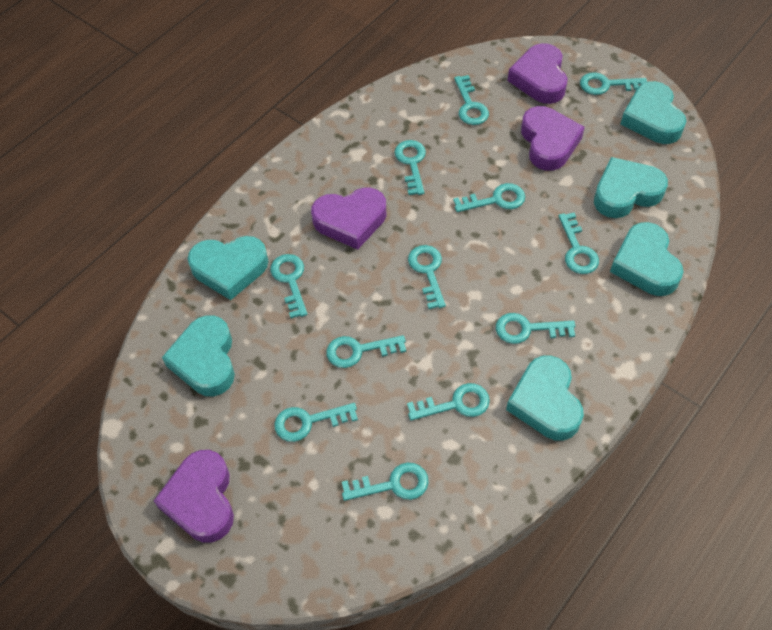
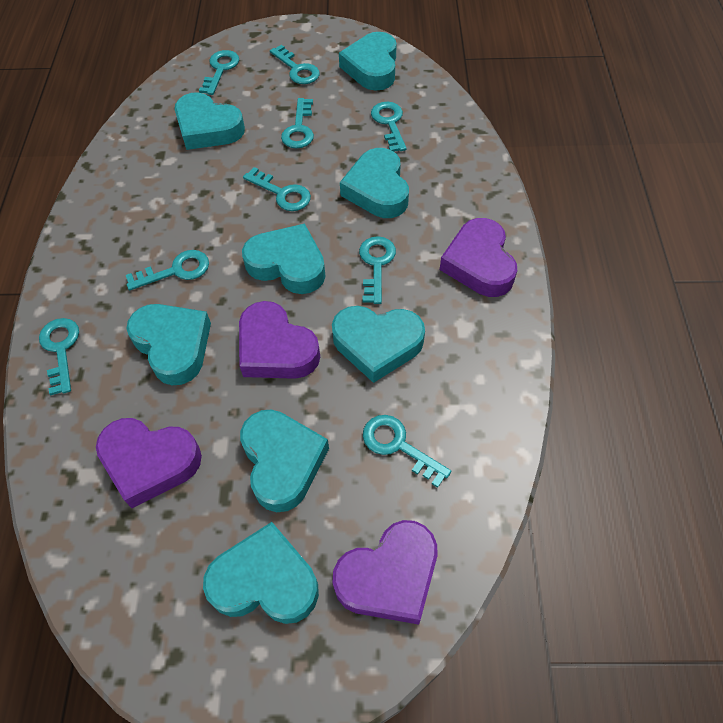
turquoise heart: [162,315,235,396] [188,236,268,300] [506,356,584,441] [594,157,668,218] [610,222,684,296] [620,81,686,144] = 6 -> [127,304,211,385] [175,92,245,150] [203,522,319,624] [240,409,329,512] [242,223,326,294] [332,306,425,383] [339,32,397,91] [340,148,409,218] = 8
turquoise key: [270,254,307,318] [274,403,358,442] [326,335,406,368] [342,462,429,501] [394,140,426,195] [407,383,490,421] [408,245,446,309] [453,183,525,212] [454,75,489,125] [496,313,575,344] [558,213,599,274] [580,72,647,95] = 12 -> [39,318,79,395] [126,250,209,291] [199,50,239,95] [243,167,311,211] [270,45,320,84] [281,98,314,149] [359,236,396,304] [363,415,451,488] [371,102,407,152] = 9

